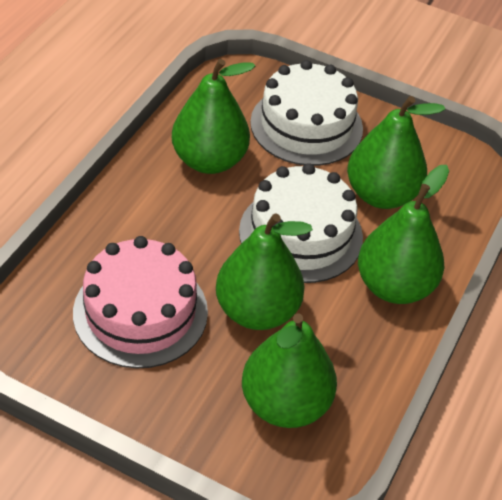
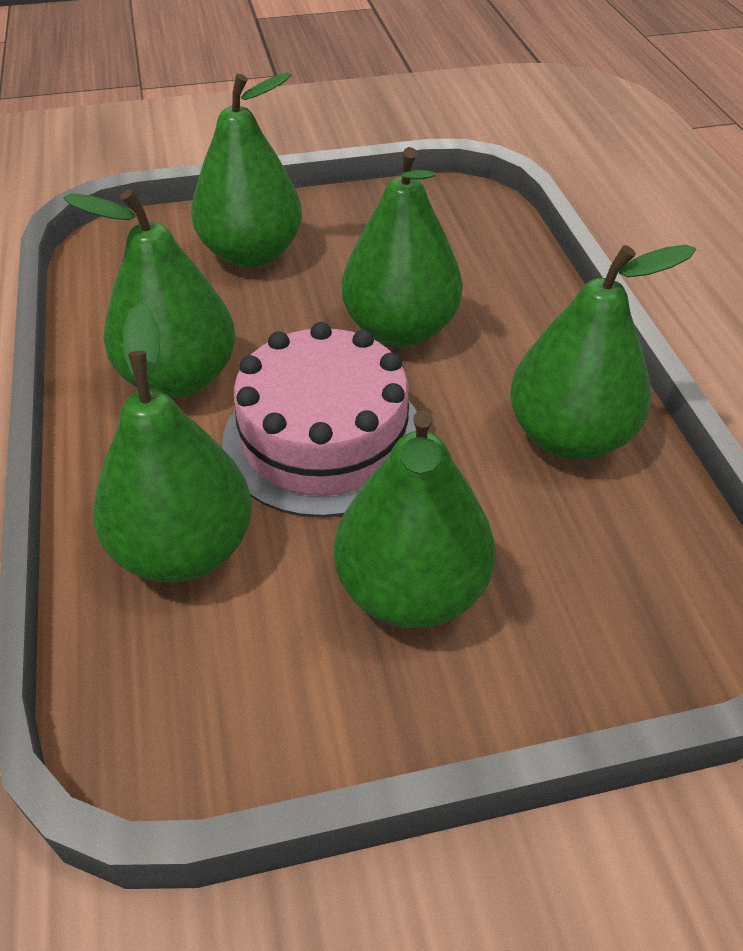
green pear: [172,59,255,174] [216,213,313,330] [242,313,337,428] [347,96,445,209] [358,165,449,304] = 5 -> [64,189,235,398] [93,303,252,583] [191,72,302,268] [334,410,495,628] [341,147,463,347] [510,245,696,460] = 6
white cake: [239,163,363,283] [250,60,363,166] = 2 -> none = 0

